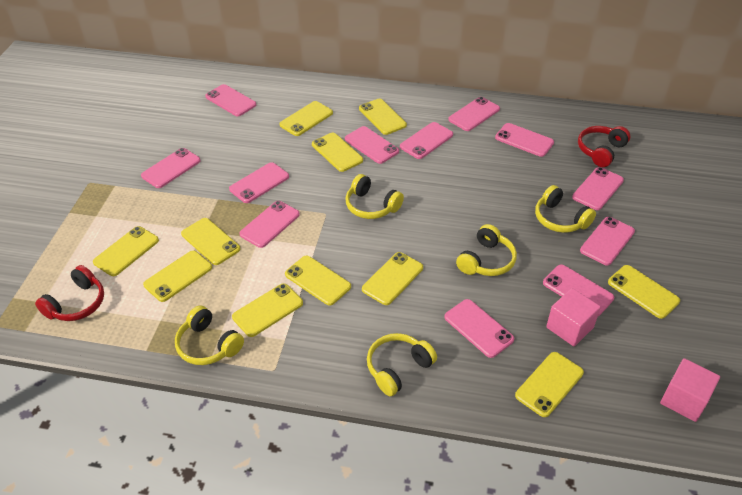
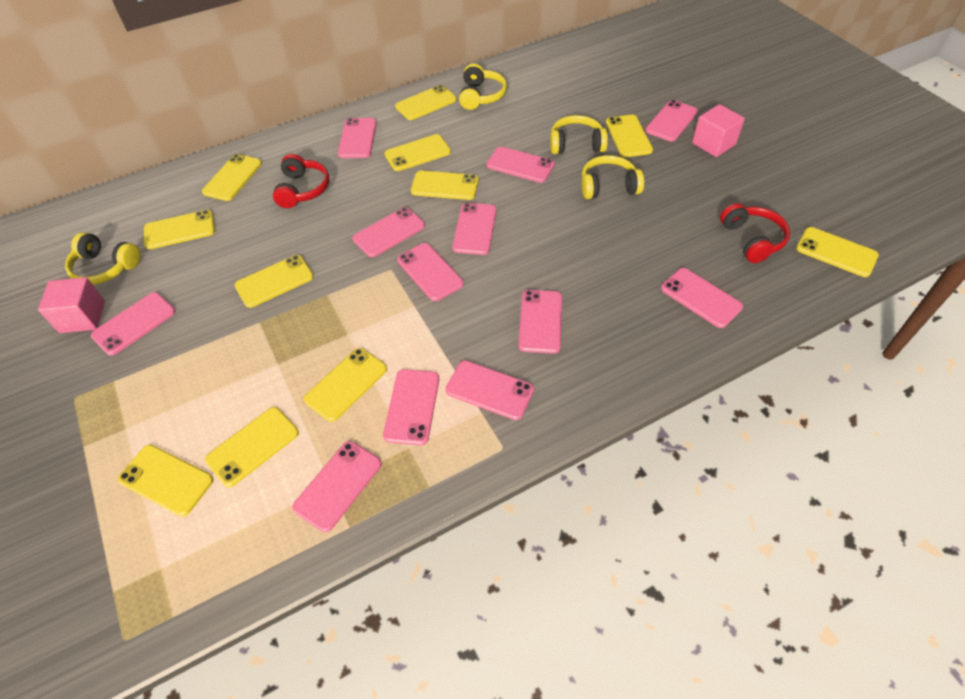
yellow headphones: [175,305,244,365] [346,174,404,219] [367,333,437,396] [456,224,517,276] [535,185,596,233] = 5 -> [65,232,141,284] [459,63,507,110] [550,115,608,154] [582,155,644,199] = 4

